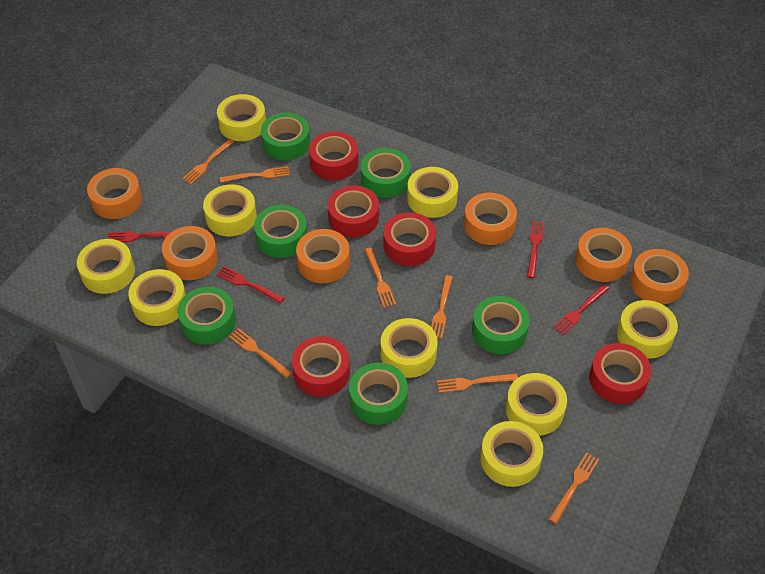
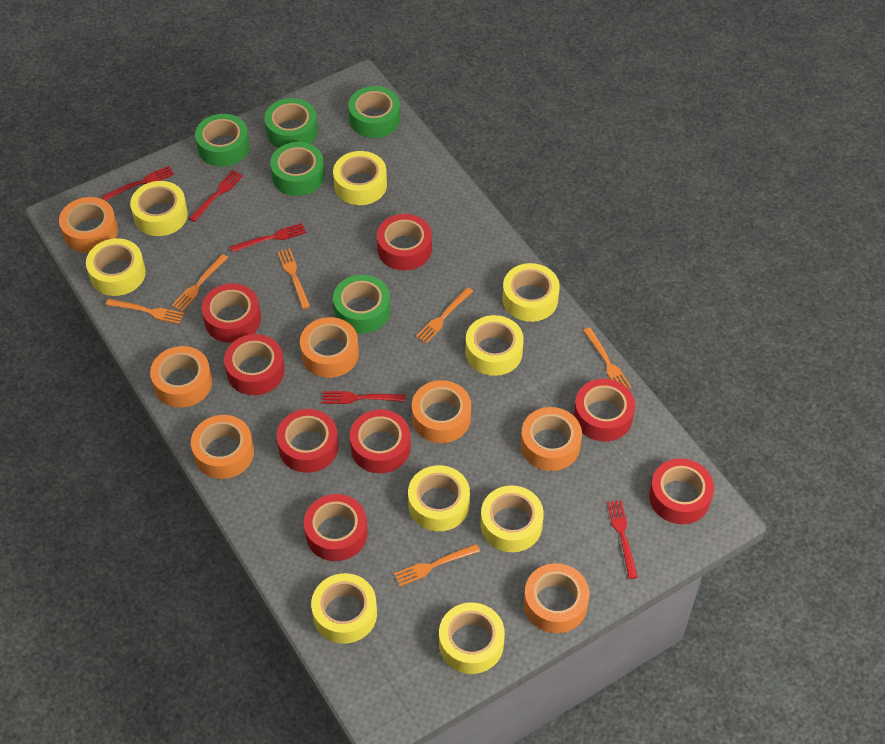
green tape: [177,287,236,345] [254,205,307,258] [261,113,310,161] [349,363,408,425] [361,148,411,198] [472,296,530,354] = 6 -> [195,114,250,167] [264,98,318,148] [270,142,325,196] [333,275,390,334] [348,86,400,138] = 5
orange fork: [182,139,234,184] [220,166,290,183] [229,328,292,378] [365,248,396,308] [431,275,453,339] [437,373,518,393] [549,453,599,524] = 7 -> [106,298,184,324] [171,254,228,312] [277,248,310,309] [394,544,480,586] [416,287,473,344] [583,327,632,389] = 6
orange tape: [87,168,142,219] [162,226,218,280] [296,229,350,283] [464,193,517,245] [575,228,632,282] [630,249,689,304] = 6 -> [59,197,118,253] [150,346,212,408] [191,415,254,479] [300,317,359,378] [412,380,471,443] [521,407,582,471] [524,563,589,633] = 7
red fork: [108,232,171,242] [217,266,284,303] [527,221,545,278] [554,284,610,335] = 4 -> [102,166,174,201] [189,170,243,222] [230,223,306,252] [322,391,405,404] [607,500,638,579] = 5
red tape: [292,336,350,397] [309,131,359,180] [328,185,379,237] [384,212,436,266] [589,343,651,404] = 5 -> [202,283,261,343] [224,334,285,395] [277,409,339,473] [304,494,368,561] [350,409,411,473] [377,214,432,270] [574,379,635,441] [649,458,714,524] = 8

